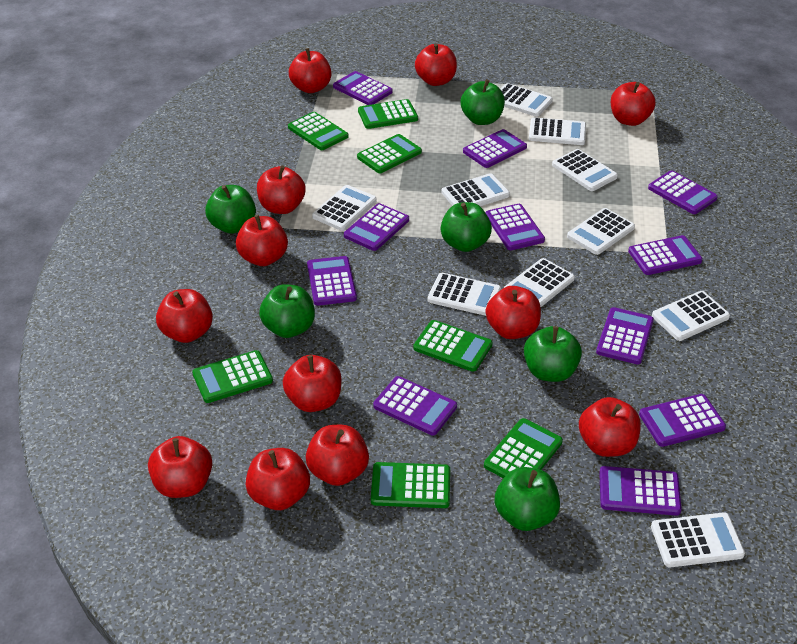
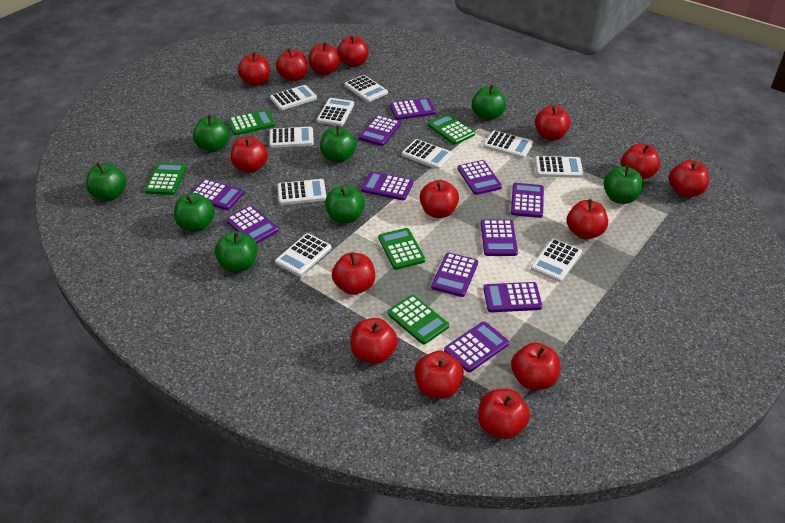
green apple: [205,185,256,234] [259,284,315,338] [441,202,492,252] [461,79,505,125] [495,467,560,531] [524,326,582,382] = 6 -> [86,162,126,201] [174,193,215,232] [193,115,230,152] [215,231,258,272] [320,125,356,163] [325,185,365,224] [472,85,506,120] [604,165,644,204] = 8
green calculator: [192,350,273,403] [288,112,348,150] [357,134,422,173] [358,99,418,129] [371,462,450,508] [413,320,493,372] [484,418,563,478] = 7 -> [145,163,187,195] [228,110,275,135] [378,228,425,270] [387,295,449,345] [428,114,475,145] = 5
red apple: [148,436,212,498] [156,289,213,343] [236,215,288,266] [245,448,310,510] [257,166,306,214] [283,355,342,412] [289,48,331,93] [306,425,369,486] [415,43,457,86] [486,286,541,339] [579,397,641,457] [611,82,655,126] = 12 -> [231,136,268,173] [238,52,270,86] [276,48,308,82] [309,42,340,75] [332,252,375,295] [337,35,369,67] [351,318,398,364] [414,351,464,399] [420,180,459,218] [478,389,530,439] [511,342,560,390] [535,106,571,141] [567,199,608,239] [621,143,660,179] [669,160,709,197] = 15

